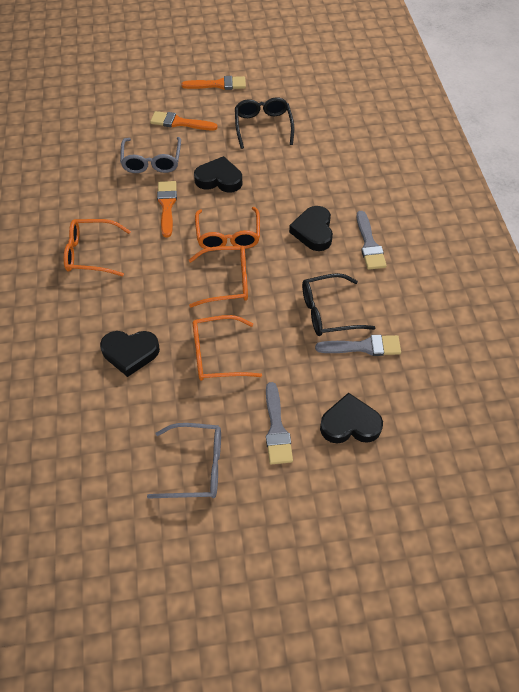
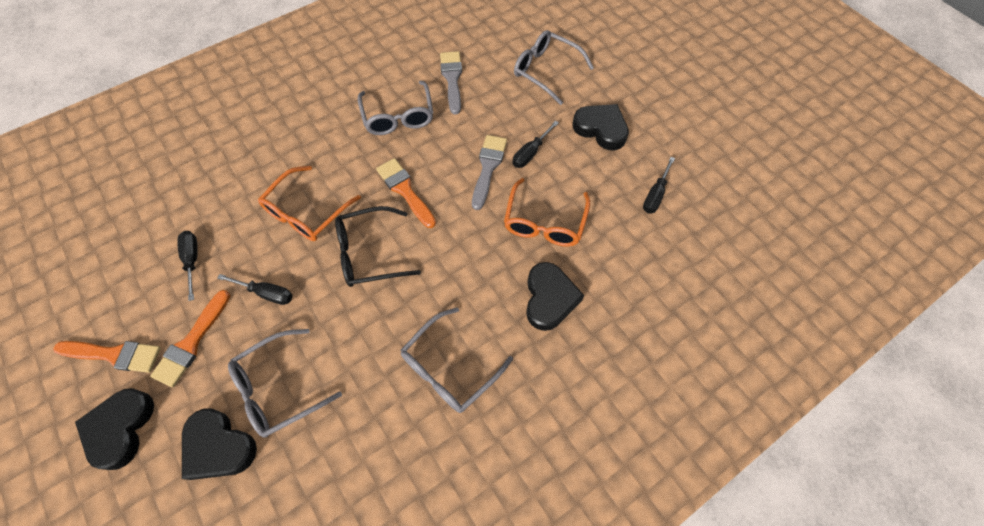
black glasses: [235,97,294,149] [302,273,375,336] = 2 -> [335,206,421,287] = 1
black screwdriver: none = 0 -> [177,231,198,301] [217,274,293,305] [513,121,559,168] [643,157,675,214] = 4
grey brush: [266,382,293,464] [315,335,401,356] [357,211,387,270] = 3 -> [440,51,462,114] [472,135,507,210] = 2
grey glasses: [120,137,181,173] [147,423,221,499] = 2 -> [228,329,342,438] [358,81,433,135] [400,307,513,413] [514,30,594,105] = 4
orange glasses: [64,219,131,276] [189,246,248,308] [193,315,262,381] [195,207,260,249] = 4 -> [258,166,361,241] [504,178,590,247] = 2

